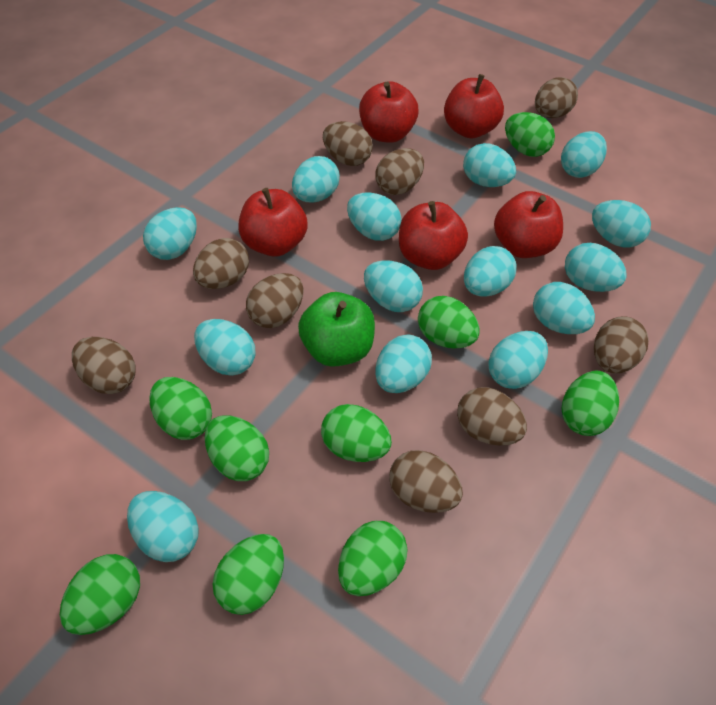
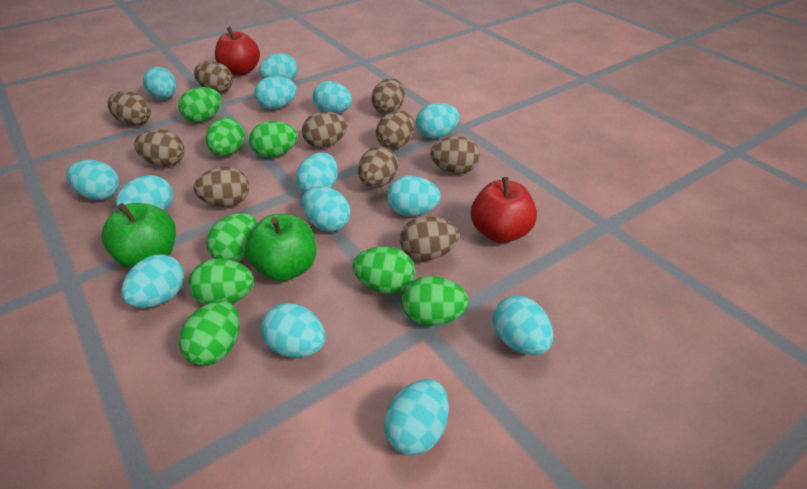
brown egg: [72,337,136,394] [193,238,249,289] [246,273,304,328] [323,121,373,166] [375,148,424,195] [389,450,463,513] [457,387,527,446] [535,77,578,118] [594,316,649,374] = 9 -> [107,91,151,126] [134,129,184,166] [193,167,249,207] [194,61,233,93] [302,112,348,148] [358,147,398,188] [371,78,405,114] [376,110,414,149] [400,216,459,261] [430,136,480,174] = 10
green apple: [298,292,375,367] = 1 -> [102,203,176,268] [245,214,316,281] = 2
green egg: [60,554,140,635] [149,377,212,440] [205,415,269,481] [212,534,284,615] [321,404,392,462] [338,521,408,596] [418,296,480,348] [505,112,555,157] [561,371,619,436] = 9 -> [178,87,221,122] [178,301,239,366] [188,258,254,305] [205,117,245,156] [206,213,258,262] [249,121,297,158] [353,246,415,294] [402,276,468,326] = 8
red apple: [238,188,308,257] [359,81,419,143] [399,201,468,270] [444,74,504,138] [494,191,563,258] = 5 -> [215,27,260,76] [471,177,537,243] = 2

